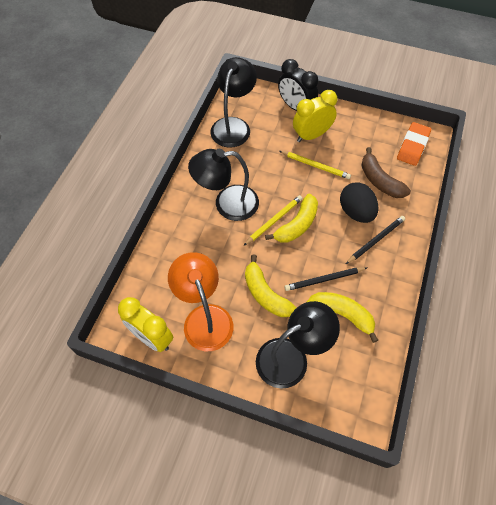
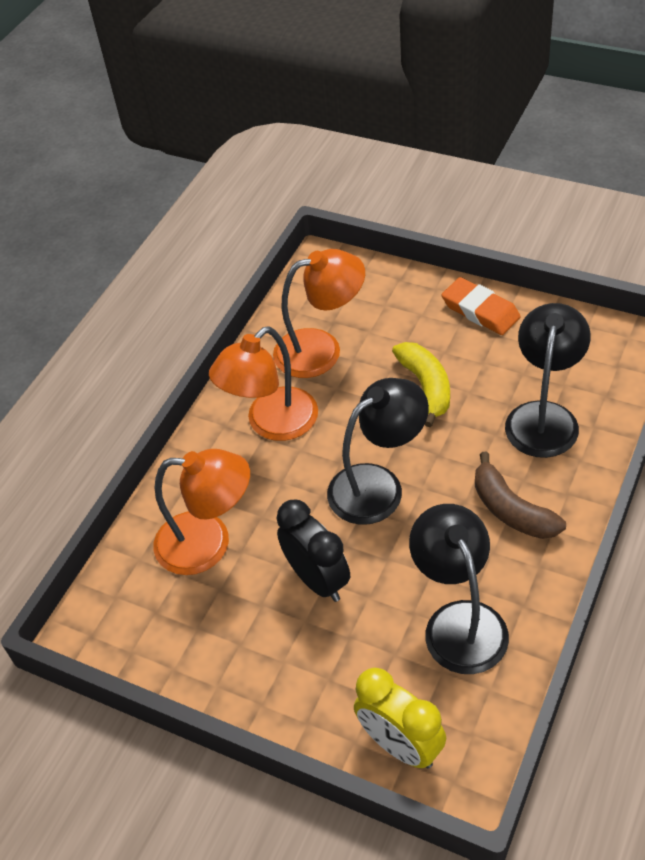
black egg: [340,182,378,223] = 1 -> none = 0
black pencil: [284,267,367,291] [346,216,405,264] = 2 -> none = 0
orange lamp: [168,252,233,351] = 1 -> [153,449,250,575] [209,326,318,441] [273,249,365,378] = 3
yellow banana: [245,255,296,317] [265,194,318,243] [307,292,378,343] = 3 -> [392,342,450,427] = 1
yellow clock: [118,297,173,352] [293,90,337,142] = 2 -> [354,668,446,768] = 1
yellow pencil: [244,195,303,246] [279,151,351,179] = 2 -> none = 0

